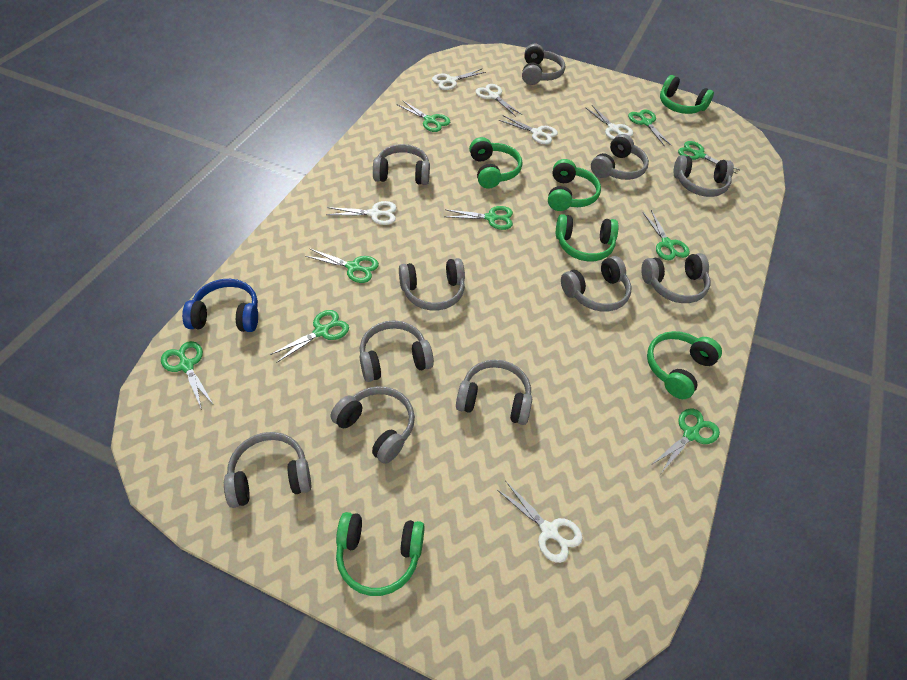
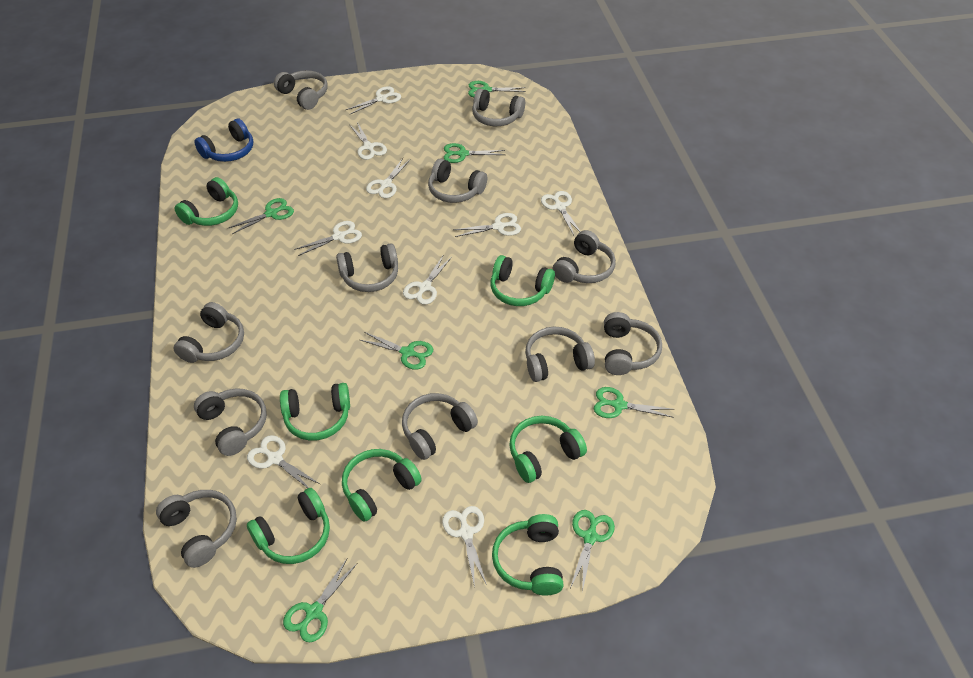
green headphones: [336,512,425,596] [469,137,522,188] [548,159,601,211] [556,214,619,261] [647,331,722,399] [660,75,714,114] = 6 -> [174,177,238,226] [247,488,330,564] [280,383,350,441] [342,449,422,522] [491,255,555,306] [492,514,564,595] [509,416,587,483] = 7
green scissors: [161,341,213,410] [270,310,349,363] [305,248,379,283] [398,100,450,132] [445,206,513,230] [628,110,672,147] [642,210,690,260] [651,408,720,473] [678,141,740,174] = 9 -> [229,198,294,234] [283,559,357,642] [360,332,433,370] [444,143,505,163] [468,81,526,97] [570,510,615,592] [594,387,674,418] = 7
white scissors: [326,201,396,225] [432,69,486,90] [475,84,522,117] [496,482,583,563] [499,115,558,144] [585,105,633,140] = 6 -> [247,435,320,488] [294,221,362,256] [345,86,401,115] [349,122,387,160] [366,158,411,198] [403,254,452,305] [442,506,487,588] [453,213,521,237] [541,191,581,235] = 9

